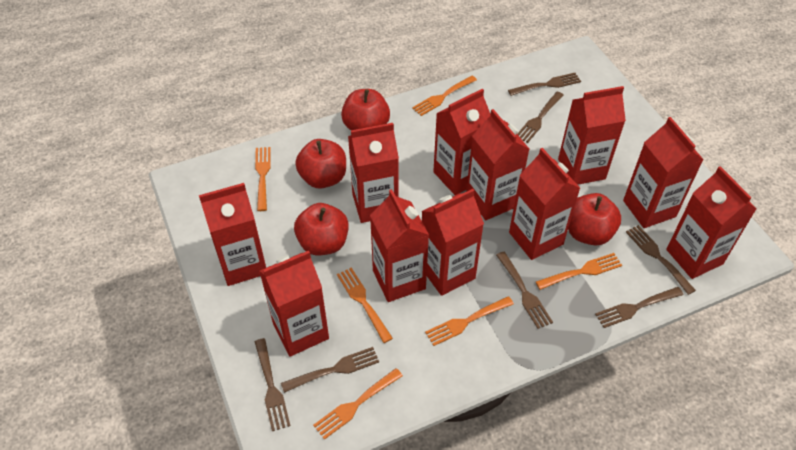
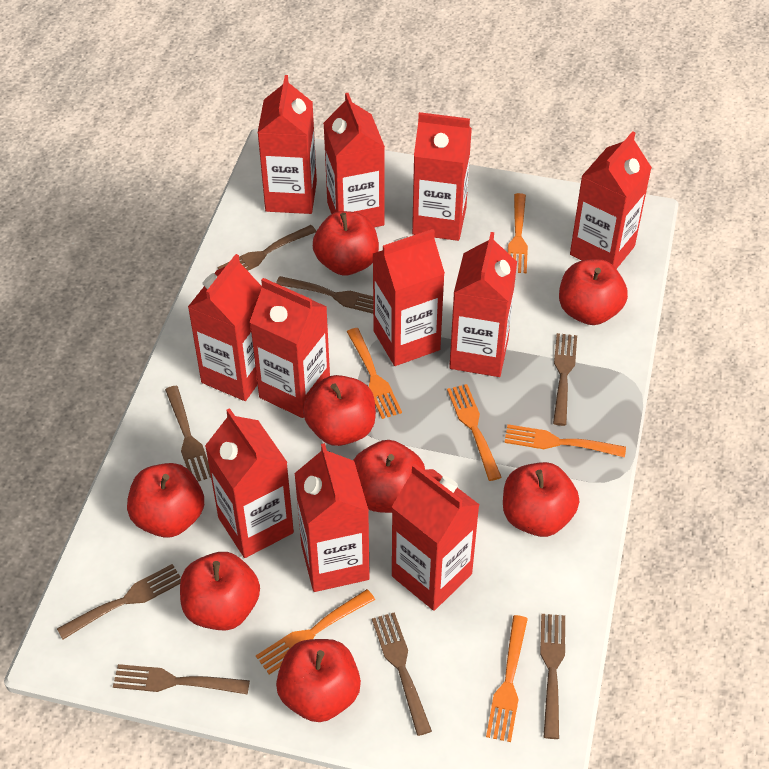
brown fork: [255,338,291,431] [281,347,379,393] [496,252,553,329] [508,73,581,96] [518,92,564,143] [595,287,683,328] [626,225,696,295] = 7 -> [57,564,181,639] [113,664,250,694] [165,386,211,481] [217,225,317,271] [276,276,373,314] [372,612,432,736] [540,614,565,739] [553,333,577,426] = 8
red apple: [294,203,349,255] [295,139,346,188] [341,89,390,130] [568,193,621,246] = 4 -> [127,463,204,538] [180,552,260,630] [276,639,361,722] [303,375,376,446] [313,211,379,276] [353,440,425,513] [503,462,579,537] [559,259,628,325] = 8

